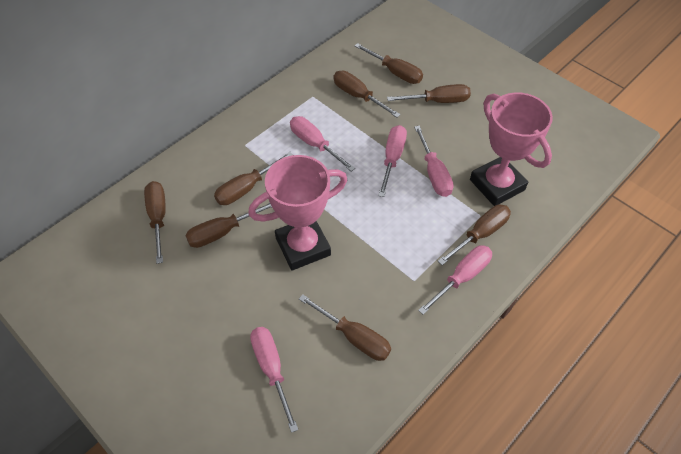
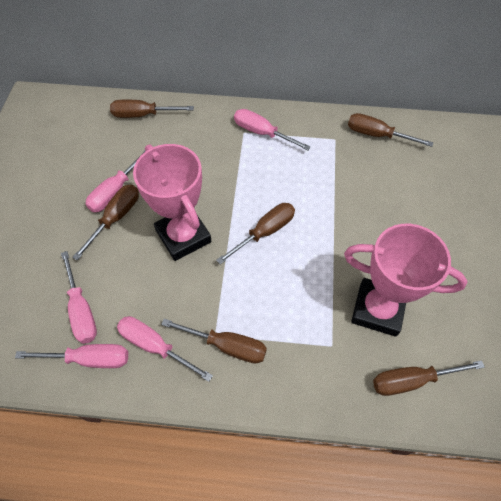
brown screwdriver: [144,181,166,264] [185,203,272,248] [214,152,293,205] [299,294,391,361] [334,71,400,118] [355,43,423,84] [387,84,471,103] [438,204,511,265] = 8 -> [72,185,139,260] [110,100,194,118] [161,319,267,363] [216,203,295,264] [348,113,433,147] [373,360,485,396] = 6

